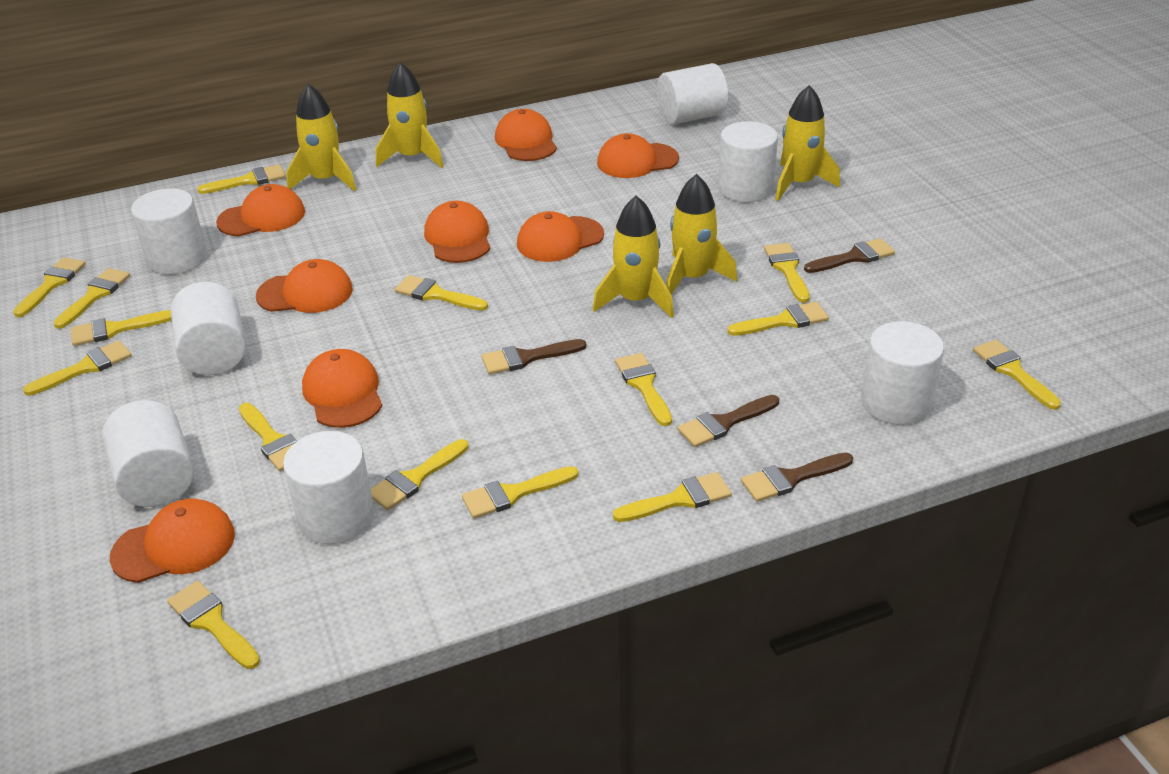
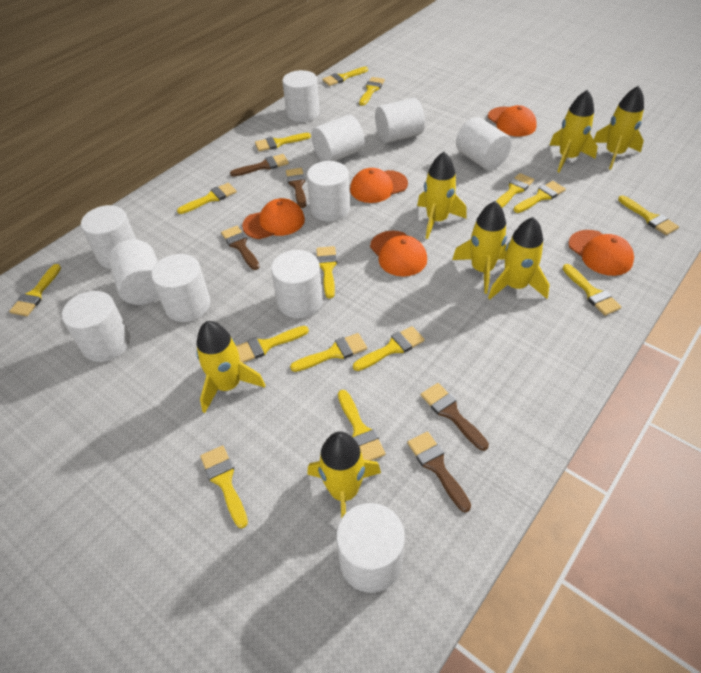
brown brush: [482,339,586,374] [678,395,779,447] [741,452,853,502] [804,238,895,273] = 4 -> [221,226,260,270] [230,154,289,177] [286,168,306,208] [407,431,471,513] [421,383,489,451] = 5
orange cap: [110,499,235,583] [216,184,305,236] [256,259,353,313] [302,349,382,428] [424,201,490,263] [495,109,557,161] [517,211,604,262] [597,133,679,178] = 8 -> [242,198,305,239] [350,168,408,203] [370,231,427,277] [488,105,537,137] [568,230,634,276] = 5
white cylinder: [102,400,194,507] [131,188,207,275] [171,282,246,375] [283,431,374,544] [657,63,728,124] [718,121,778,202] [861,321,944,425] = 7 -> [62,291,130,362] [81,205,136,269] [108,239,159,305] [151,254,211,322] [271,250,323,318] [282,70,320,122] [307,161,350,222] [311,115,364,162] [336,503,405,593] [375,98,425,143] [456,117,512,170] = 11
yellow rocket: [286,84,357,191] [376,62,443,168] [593,196,674,318] [666,174,737,295] [775,85,840,201] = 5 -> [196,321,265,413] [307,432,381,518] [417,152,467,239] [452,201,507,294] [488,217,550,300] [550,90,598,172] [594,86,644,169] = 7

